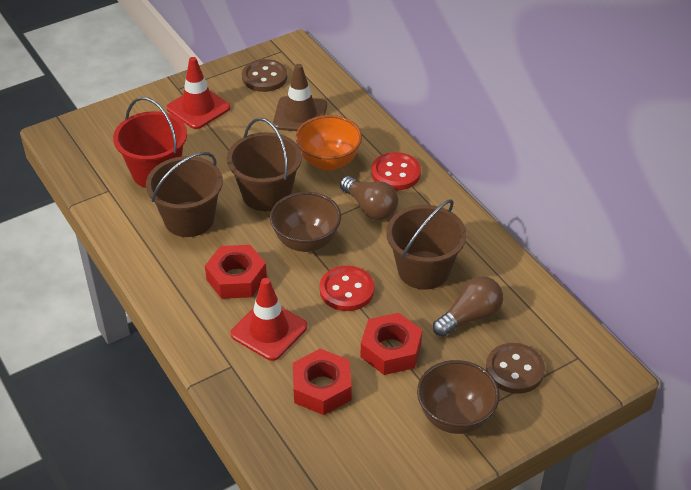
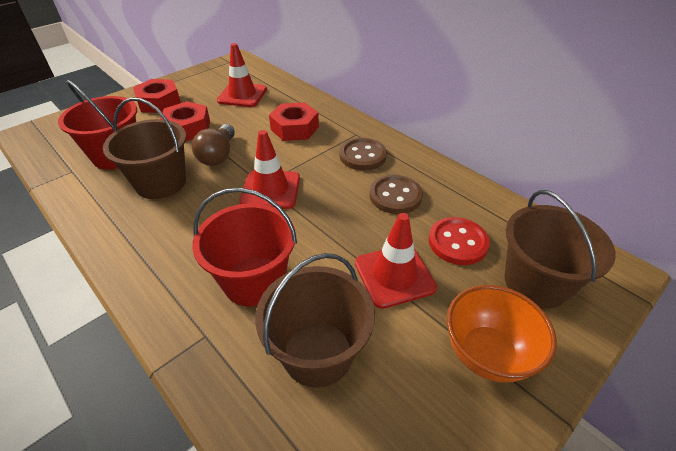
brown bowl: [270,192,341,252] [417,360,500,434] = 2 -> none = 0
brown light bulb: [340,176,398,220] [433,276,503,337] = 2 -> [192,124,235,166] = 1
brown traffic cone: [273,64,327,131] = 1 -> none = 0
red bucket: [113,97,187,188] = 1 -> [58,80,137,170] [192,188,297,306] = 2
red button: [320,266,374,311] [371,152,421,190] = 2 -> [428,217,490,265] = 1
red traffic cone: [166,57,230,129] [230,278,307,361] = 2 -> [217,43,267,107] [239,130,300,209] [355,213,437,309] = 3

